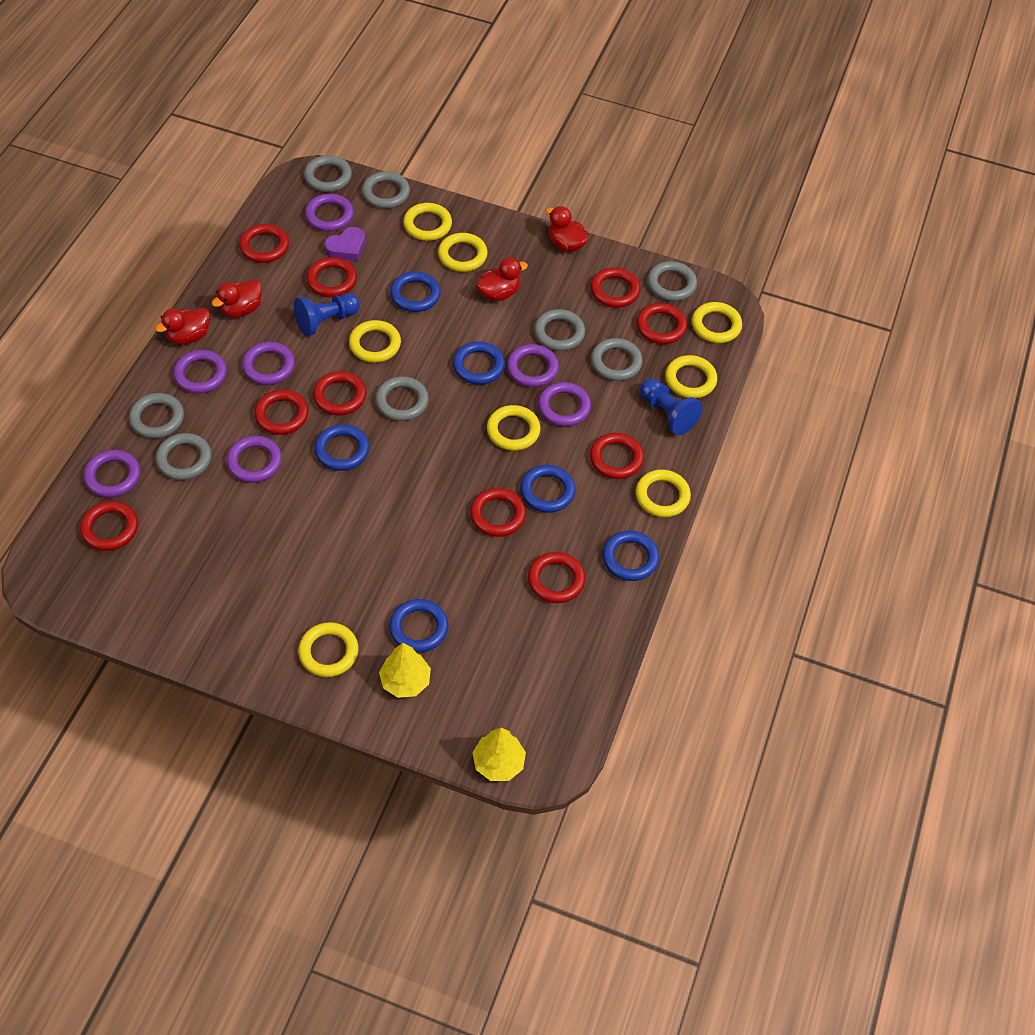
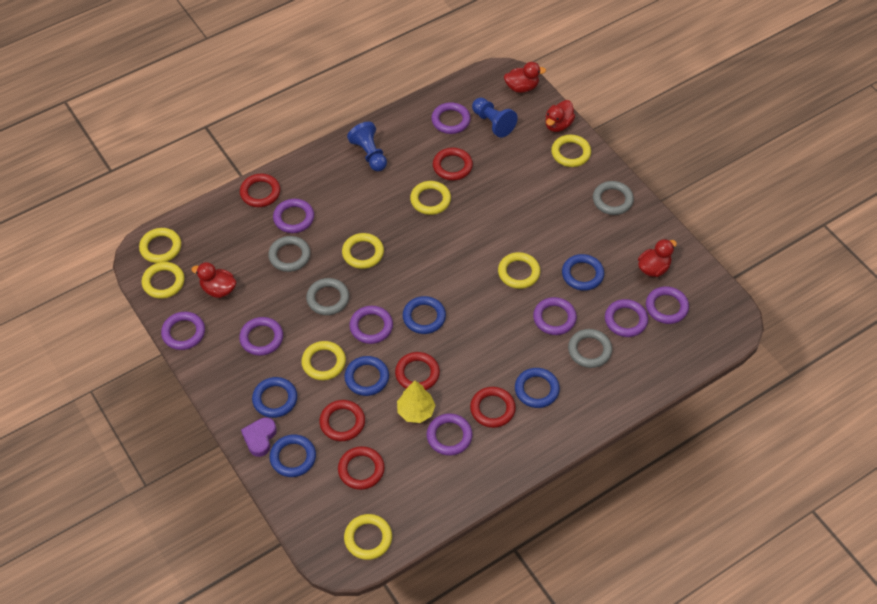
grey ring: [129,393,184,438] [156,433,212,480] [304,155,352,192] [362,171,410,209] [375,376,429,421] [534,309,585,351] [591,338,643,381] [647,261,697,301] = 8 -> [268,236,310,272] [306,278,349,315] [568,329,612,368] [593,181,634,215] = 4
purple ring: [84,450,140,498] [173,350,227,394] [226,436,282,483] [242,342,295,385] [305,194,354,231] [507,344,559,387] [538,382,591,427] = 7 -> [161,312,205,350] [239,317,283,356] [273,199,314,233] [349,306,393,344] [427,413,473,456] [431,102,471,134] [533,297,577,335] [605,299,648,337] [646,286,689,324] = 9
red ring: [80,501,138,551] [239,224,289,263] [254,390,309,435] [306,257,357,297] [313,371,366,415] [470,488,526,537] [528,552,585,603] [590,268,640,308] [590,433,644,479] [636,303,687,344] = 10 -> [240,174,280,207] [319,400,365,441] [338,446,385,490] [395,352,440,390] [433,148,473,181] [470,387,516,428] = 6
yellow tree: [379,643,431,698] [472,728,526,781] = 2 -> [397,381,436,423] = 1

